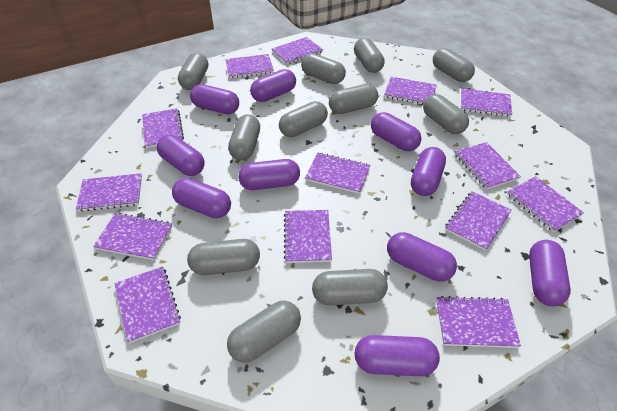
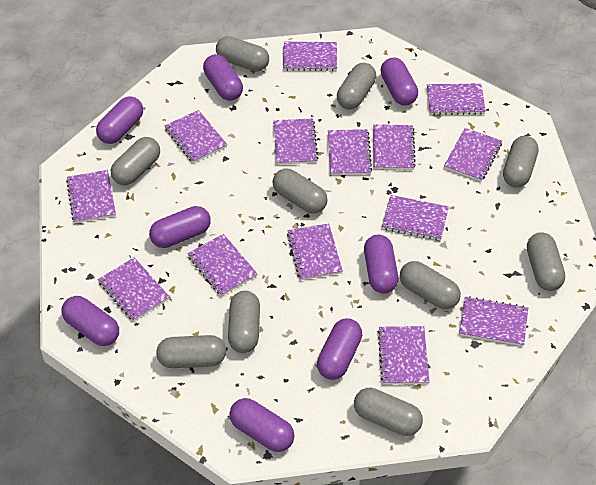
grey capsule: [178,53,208,90] [187,239,260,275] [227,300,301,363] [228,114,260,160] [279,101,328,137] [301,53,346,84] [312,269,388,305] [329,84,378,114] [354,38,385,73] [423,94,469,134] [433,48,475,82] = 11 -> [111,137,160,185] [156,335,226,368] [216,36,269,71] [228,291,260,353] [273,169,328,213] [337,63,376,110] [354,388,423,436] [400,261,461,309] [503,136,539,187] [527,232,565,291] = 10
purple capsule: [157,135,205,176] [172,178,231,218] [190,84,239,114] [239,159,300,190] [250,69,296,102] [354,335,440,376] [371,112,422,151] [387,232,457,282] [411,147,446,196] [529,240,571,306] = 10 -> [61,296,119,346] [96,96,143,144] [149,206,211,248] [203,54,243,101] [229,398,294,452] [317,318,362,380] [364,235,398,293] [381,57,418,105] = 8

